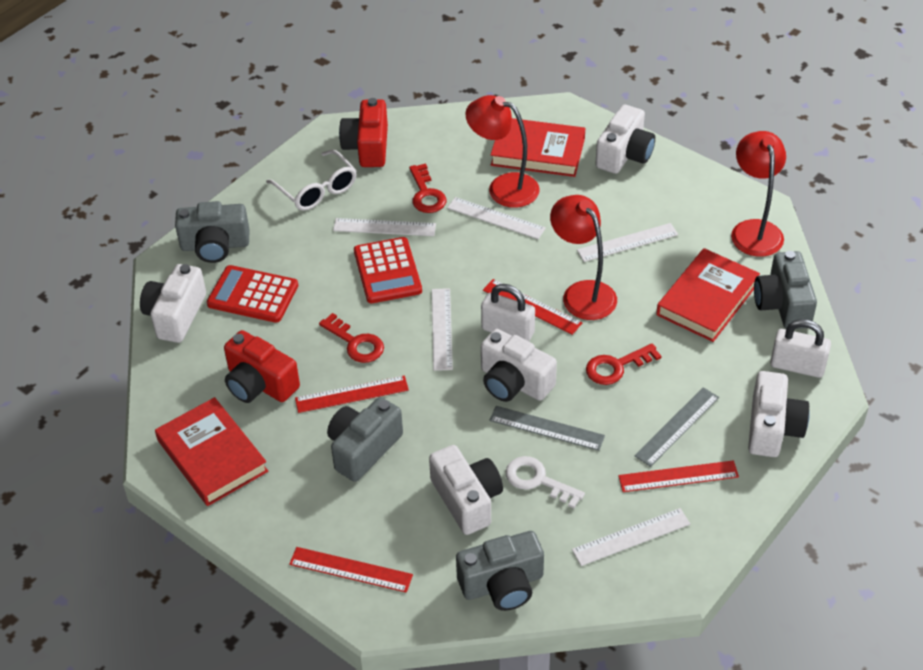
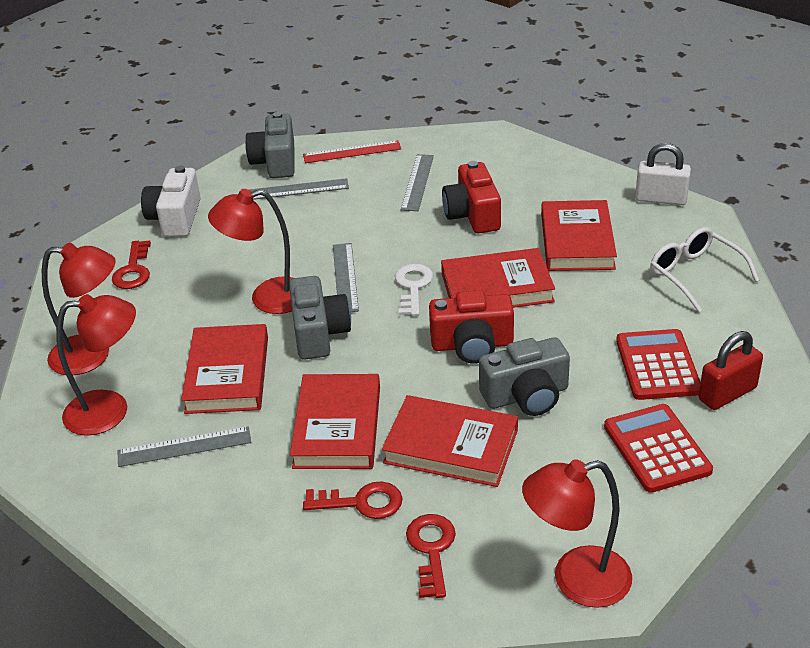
grey camera: [175,201,249,263] [327,397,403,482] [456,531,544,611] [754,251,817,329] = 4 -> [245,112,294,178] [289,276,351,360] [479,337,570,416] = 3
grey ruler: [489,406,605,451] [635,387,719,467] = 2 -> [118,426,251,467] [249,178,349,200] [333,243,359,312] [401,154,434,211] = 4
red book: [155,397,268,506] [491,118,585,177] [656,248,760,342] = 3 -> [181,324,268,414] [290,374,380,469] [382,395,518,487] [441,248,555,308] [541,200,617,271] = 5
red lamp: [465,95,539,208] [550,195,617,320] [731,131,786,257] = 3 -> [42,243,116,375] [56,294,136,436] [208,189,293,314] [522,459,632,608] = 4
red padlock: none = 0 -> [699,331,763,410] = 1
red ruler: [289,547,413,593] [295,376,409,413] [483,279,582,335] [618,460,739,492] = 4 -> [303,140,401,163] = 1
white camera: [140,264,206,343] [429,445,503,535] [481,329,557,402] [595,105,655,174] [748,371,810,457] = 5 -> [141,165,200,237] = 1
white padlock: [481,284,535,341] [770,319,831,378] = 2 -> [635,143,691,205] = 1
white ruler: [333,218,436,236] [432,288,453,371] [447,197,546,239] [572,508,690,566] [577,223,678,262] = 5 -> none = 0

